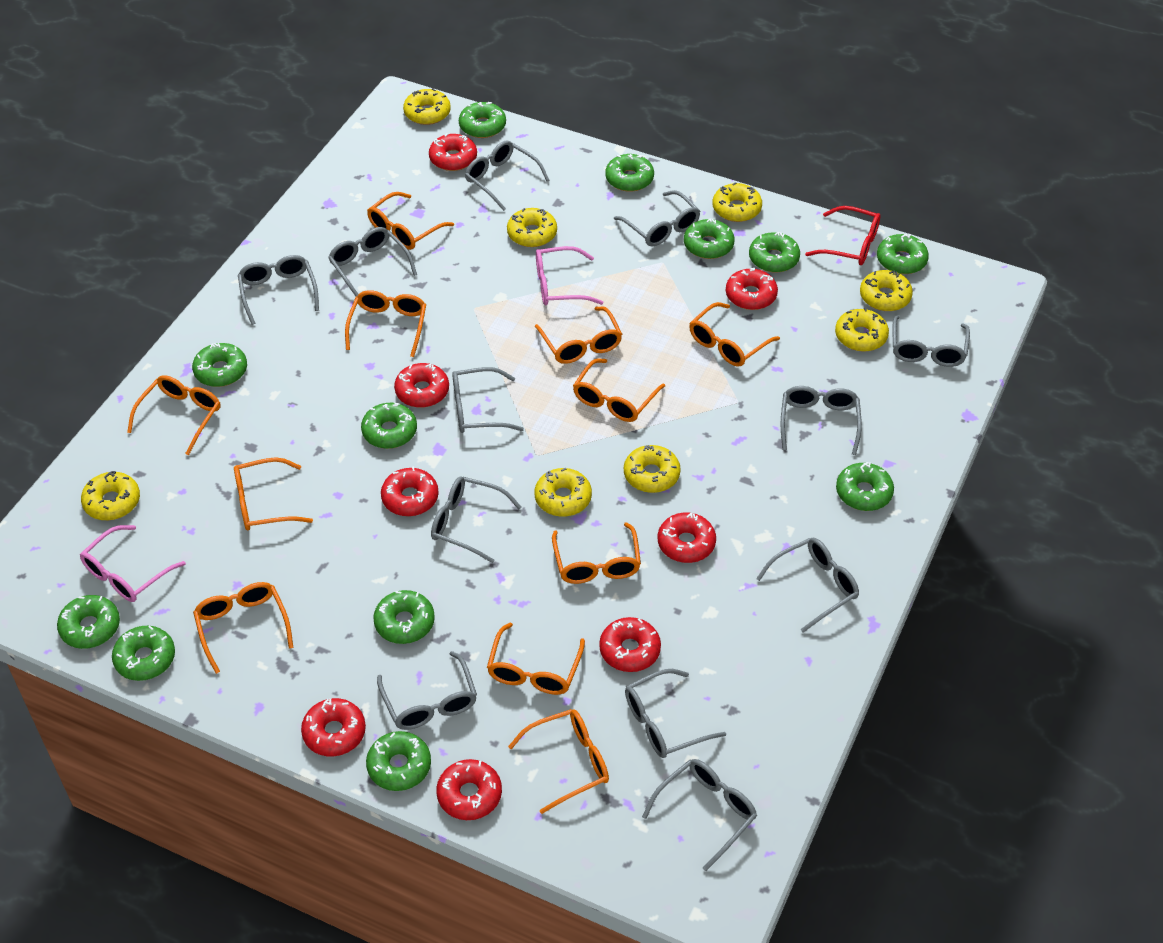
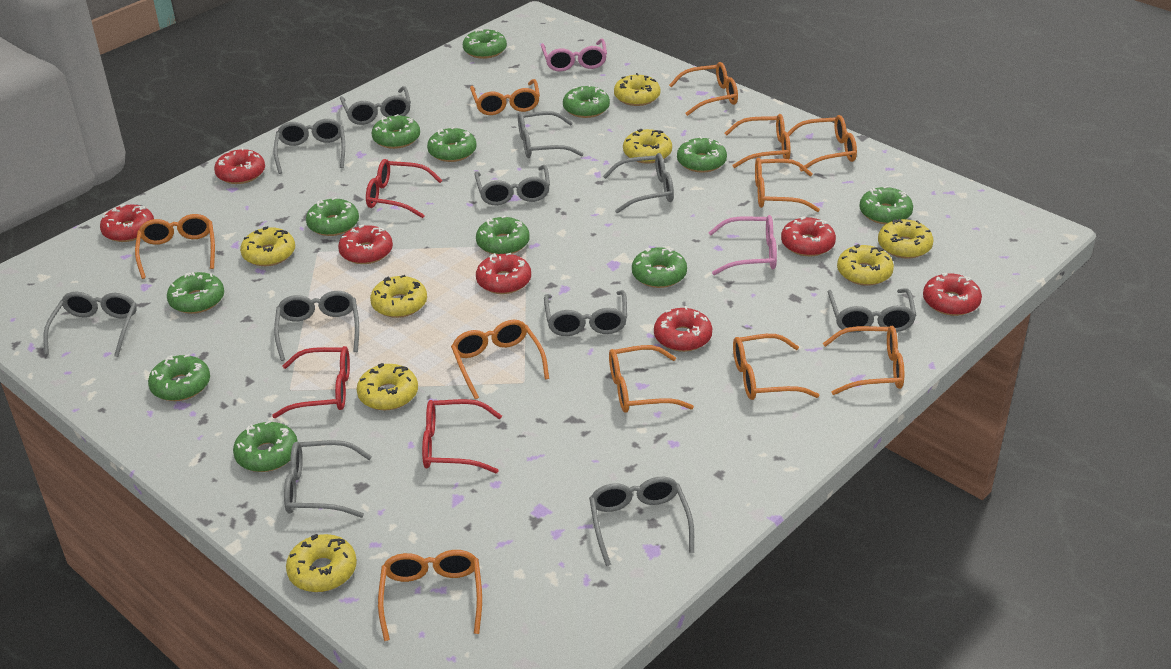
grey glasses: [238,255,319,325] [328,227,417,296] [377,651,477,730] [431,476,521,563] [452,367,524,433] [465,141,549,211] [614,190,700,247] [625,669,726,758] [642,759,757,871] [756,538,859,633] [781,386,862,455] [893,316,970,367] = 12 -> [43,291,137,357] [274,119,345,174] [274,291,359,361] [284,440,372,518] [340,86,411,125] [474,165,550,205] [518,111,583,158] [544,290,627,336] [589,477,694,566] [603,153,674,213] [828,288,917,333] = 11
red donut: [301,698,366,756] [381,467,439,516] [394,363,449,408] [429,134,477,171] [436,759,502,820] [599,617,661,672] [658,513,716,563] [726,268,778,310] = 8 -> [100,204,154,242] [214,148,265,184] [338,224,393,264] [476,253,531,294] [654,306,712,352] [781,216,836,256] [923,273,982,316] = 7
red glasses: [805,206,880,265] = 1 -> [272,346,350,418] [366,159,443,218] [422,399,502,473] = 3

